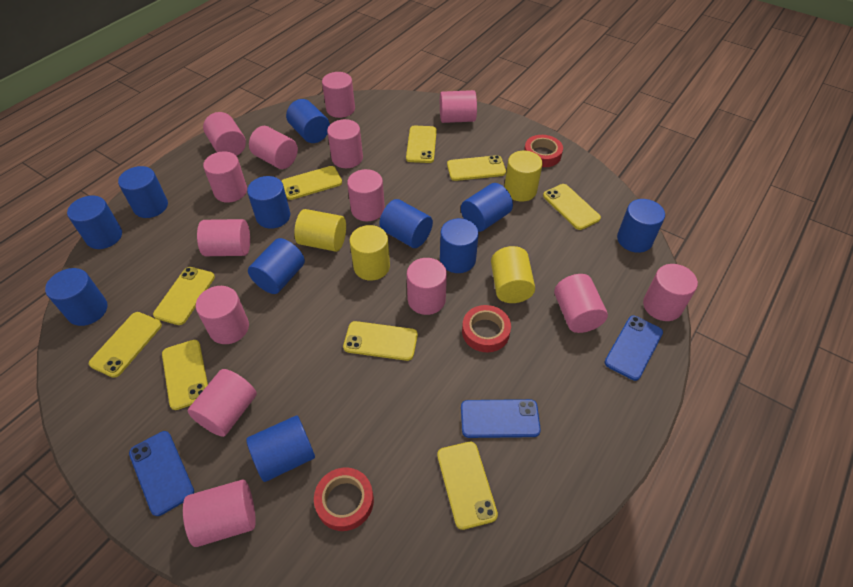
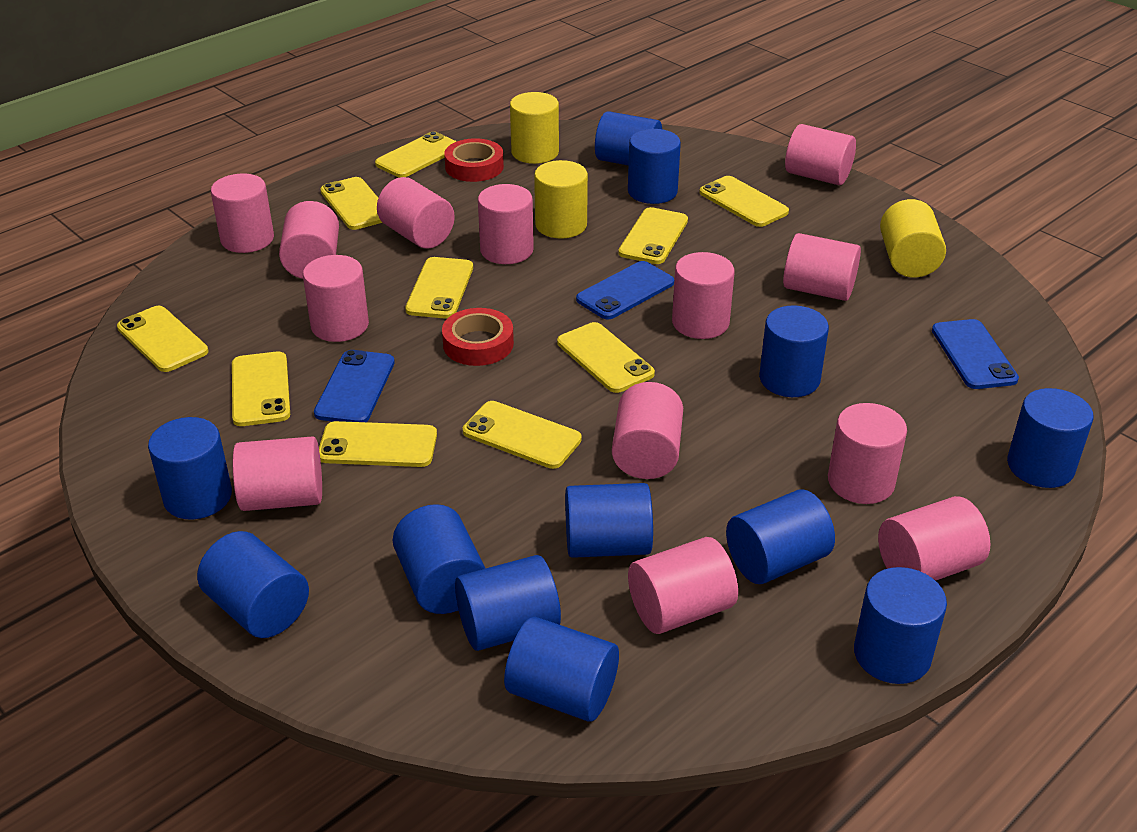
blue cylinder: [45,268,107,326] [67,196,122,249] [118,166,168,218] [246,416,315,482] [247,176,290,229] [248,238,305,294] [286,99,330,143] [379,199,433,248] [440,218,479,273] [461,183,513,232] [617,199,665,253] = 11 -> [148,417,232,520] [197,531,309,638] [393,504,486,614] [455,555,561,651] [504,617,619,722] [565,483,653,558] [595,111,662,165] [628,129,681,204] [726,490,835,584] [759,305,829,397] [854,567,947,684] [1007,388,1093,488] = 12
pink cylinder: [183,479,256,547] [188,369,257,437] [196,286,249,344] [197,219,250,256] [203,112,246,156] [203,151,247,203] [249,126,298,169] [322,72,355,118] [327,119,363,168] [347,169,385,221] [407,258,447,315] [440,90,477,123] [554,274,608,333] [643,264,698,321] = 14 -> [211,174,274,253] [232,436,322,511] [279,201,339,279] [303,255,369,342] [377,177,455,249] [478,184,534,264] [612,382,683,479] [628,537,738,634] [672,252,734,339] [783,233,861,301] [785,124,856,185] [828,403,907,504] [878,496,990,581] = 13
red tape: [314,468,374,531] [462,305,511,352] [524,135,563,167] = 3 -> [442,308,514,366] [444,138,504,182] = 2
yellow cylinder: [294,209,346,252] [349,225,390,281] [491,246,535,303] [504,151,543,202] = 4 -> [510,92,559,164] [534,160,588,239] [880,199,946,278] = 3
yellow phone: [89,312,162,378] [153,267,215,325] [162,340,208,410] [281,166,342,200] [343,321,418,361] [406,126,437,163] [437,442,498,530] [447,155,506,181] [543,184,601,230] = 9 -> [117,306,208,372] [232,351,290,426] [319,421,437,467] [320,177,383,230] [375,131,457,178] [405,257,473,319] [463,401,582,469] [557,322,655,393] [618,207,688,264] [699,176,789,227] = 10

